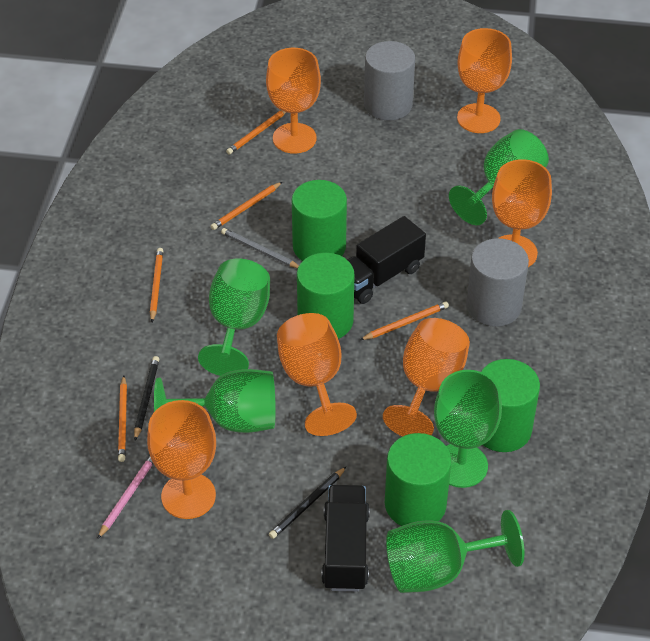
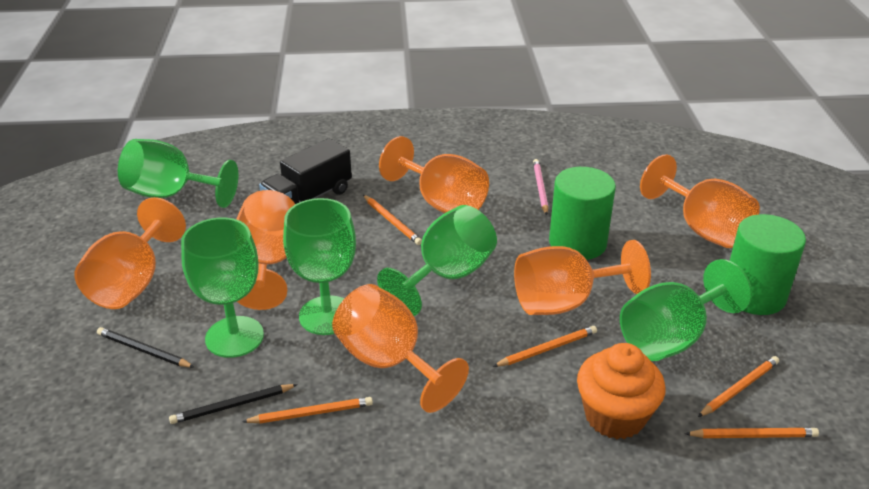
black truck: [321,485,370,592] [347,216,426,304] = 2 -> [259,138,352,204] = 1
green cylinder: [292,180,347,261] [297,253,354,339] [385,433,452,526] [481,359,540,452] = 4 -> [549,167,616,260] [730,214,806,315] = 2
grey cylinder: [364,41,415,120] [466,238,529,327] = 2 -> none = 0
grey pencil: [221,228,299,268] = 1 -> none = 0
orange cupcake: none = 0 -> [577,343,665,439] = 1

